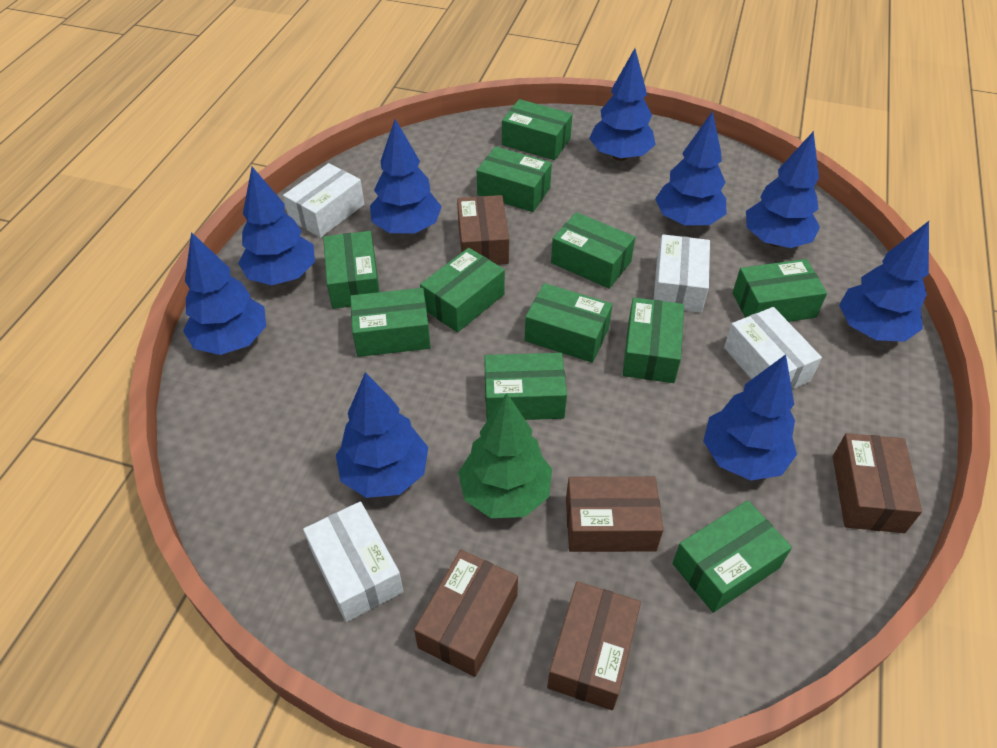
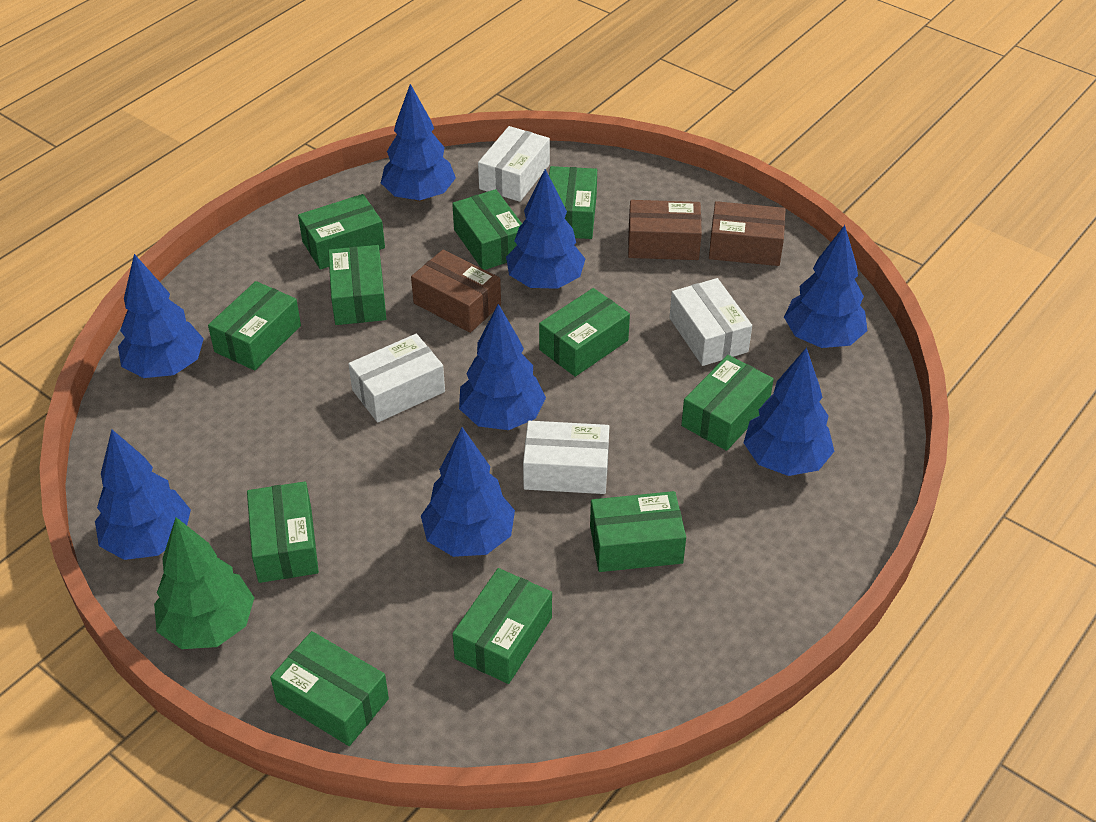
blue tree: [183,232,266,355] [238,167,315,285] [336,372,428,498] [370,119,442,234] [589,48,656,161] [655,111,726,226] [703,354,797,481] [746,131,820,248] [839,221,929,342] = 9 -> [95,430,191,560] [118,254,204,378] [381,84,456,202] [421,427,515,557] [459,304,546,430] [506,169,585,289] [744,347,834,476] [784,225,867,348] = 8
brown box: [414,550,518,677] [457,195,509,265] [547,582,641,710] [566,477,663,552] [833,433,922,533] = 5 -> [411,249,501,333] [628,200,702,260] [709,201,786,266] = 3

